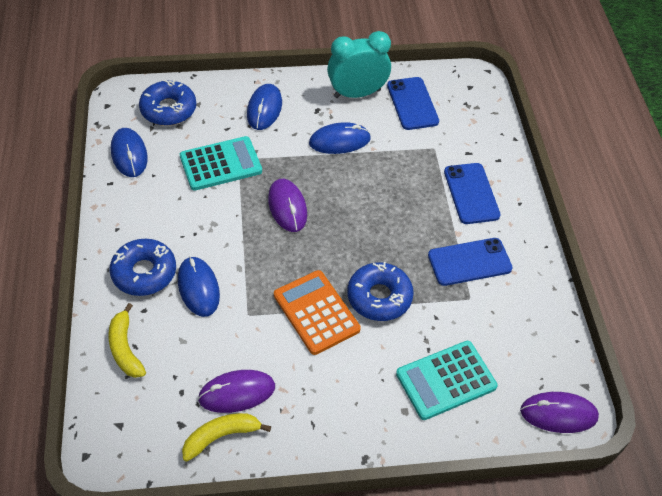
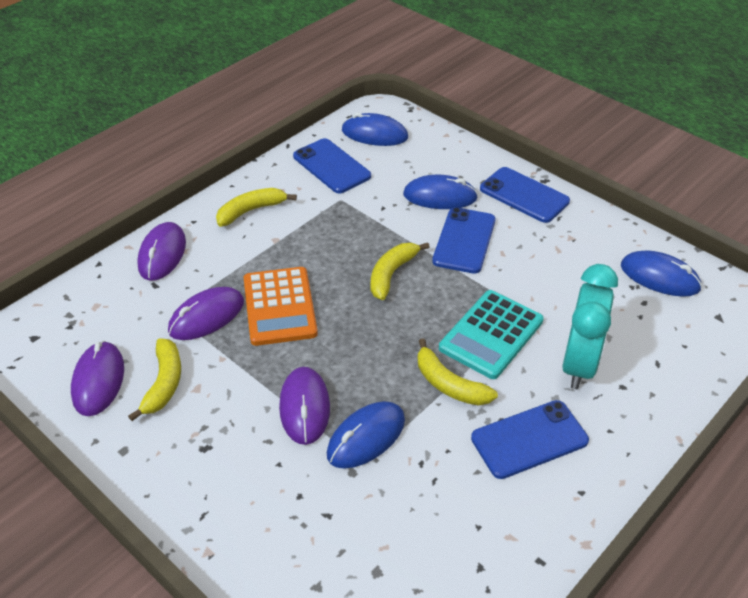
blue donut: [109,239,176,296] [139,79,196,126] [347,262,414,321] = 3 -> none = 0
blue phone: [387,77,439,130] [428,238,513,286] [444,163,501,224] = 3 -> [293,138,371,193] [432,207,496,274] [471,400,589,479] [480,167,570,223] = 4
purple mouse: [198,370,275,413] [268,179,307,232] [520,392,599,433] = 3 -> [71,341,124,416] [137,222,186,281] [168,287,244,340] [279,367,330,445] = 4
turquoise calculator: [180,136,262,191] [396,341,497,420] = 2 -> [439,290,544,379] = 1
yellow banana: [108,303,146,378] [182,413,271,462] = 2 -> [128,338,181,421] [216,188,297,227] [371,243,430,300] [418,338,498,405] = 4

